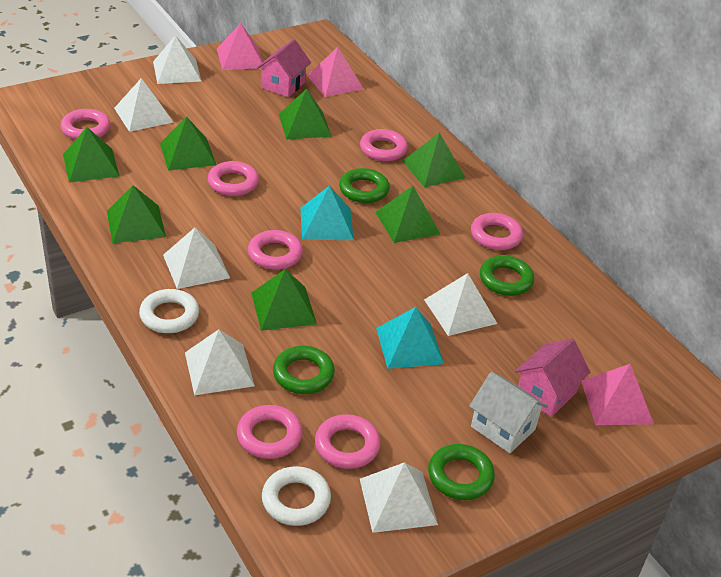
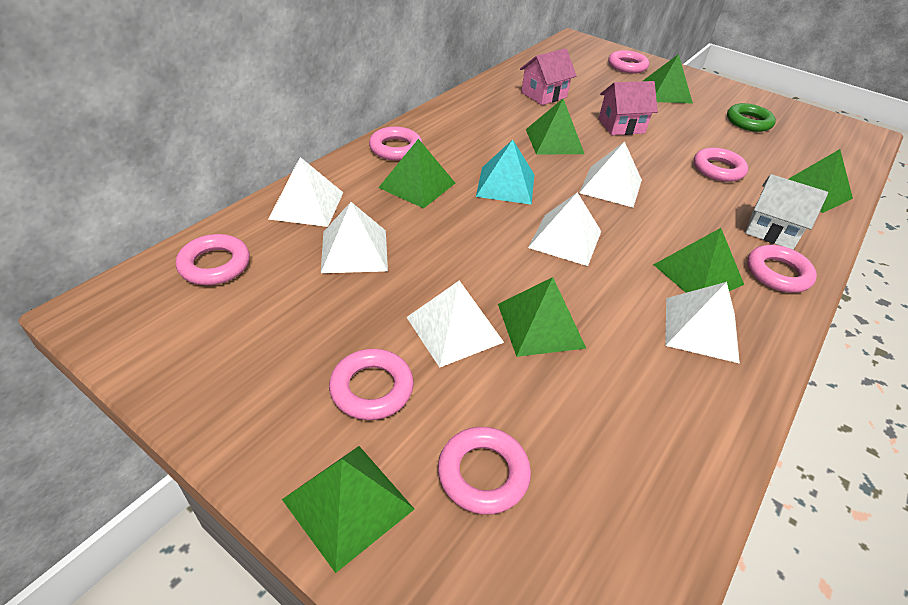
green ring: [273,346,335,394] [339,168,390,203] [428,444,495,500] [480,255,534,296] = 4 -> [727,103,776,132] = 1
pink pyramid: [217,23,263,70] [307,47,364,97] [581,364,654,425] = 3 -> none = 0
turquoise pyramid: [300,186,354,240] [376,307,444,369] = 2 -> [476,140,534,205] = 1
white ring: [139,289,199,333] [262,466,331,526] = 2 -> none = 0

